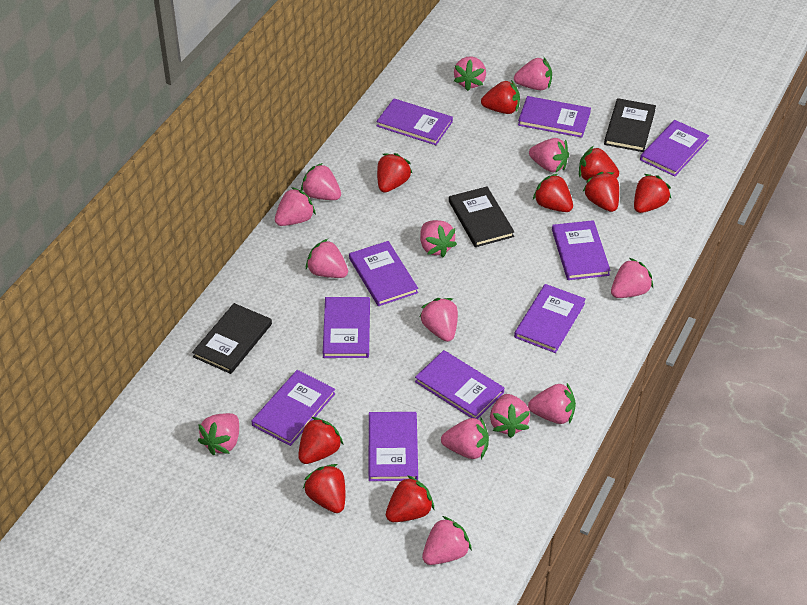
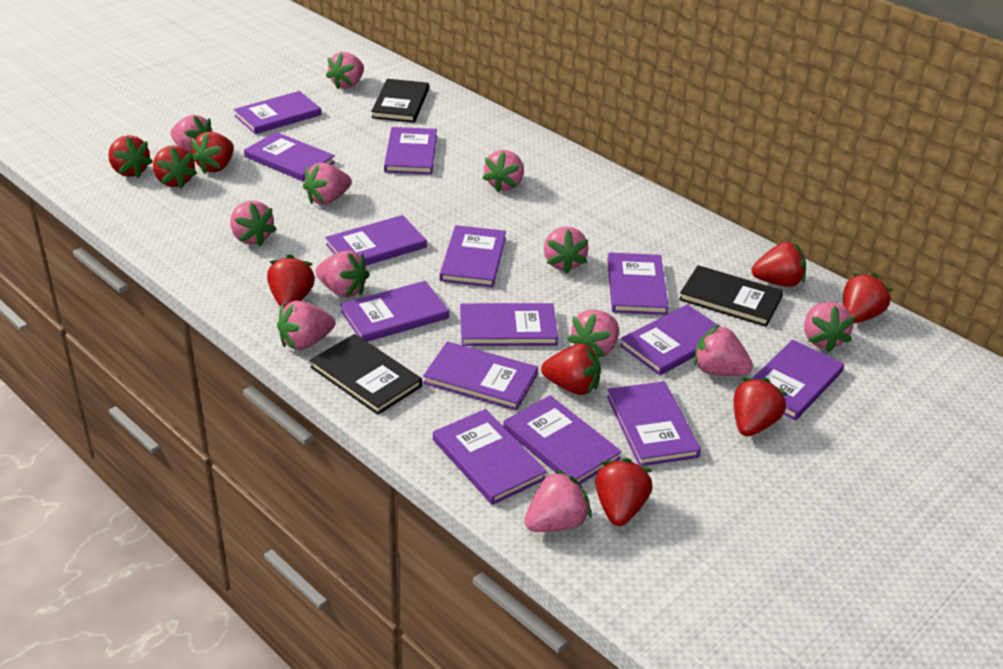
pink strawberry: [198,413,239,455] [275,187,316,226] [301,163,341,200] [306,239,348,278] [420,220,457,257] [420,298,458,342] [422,516,472,565] [441,418,489,459] [454,57,486,91] [490,394,530,438] [514,58,552,90] [528,383,576,424] [529,138,569,172] [611,258,653,298] = 14 -> [170,115,213,153] [230,201,277,247] [277,301,335,350] [303,163,352,205] [316,251,370,297] [326,52,364,89] [482,150,524,193] [524,469,592,532] [544,227,589,274] [568,310,619,358] [694,324,753,376] [804,302,855,353] = 12
purple book: [251,370,335,446] [323,297,370,358] [349,241,418,306] [369,412,418,481] [376,99,453,145] [415,350,504,419] [514,284,585,353] [518,96,591,138] [552,220,611,280] [640,120,709,176] = 10 -> [234,91,321,134] [244,132,335,182] [325,215,427,266] [340,281,449,342] [384,127,437,174] [423,341,538,411] [433,409,547,505] [440,225,506,287] [460,303,558,346] [503,395,622,484] [607,381,701,466] [608,253,669,315] [620,304,720,375] [752,340,844,420] = 14

